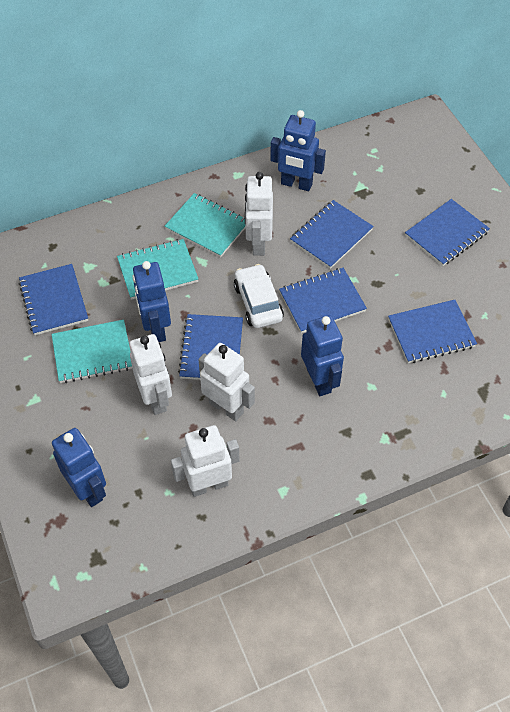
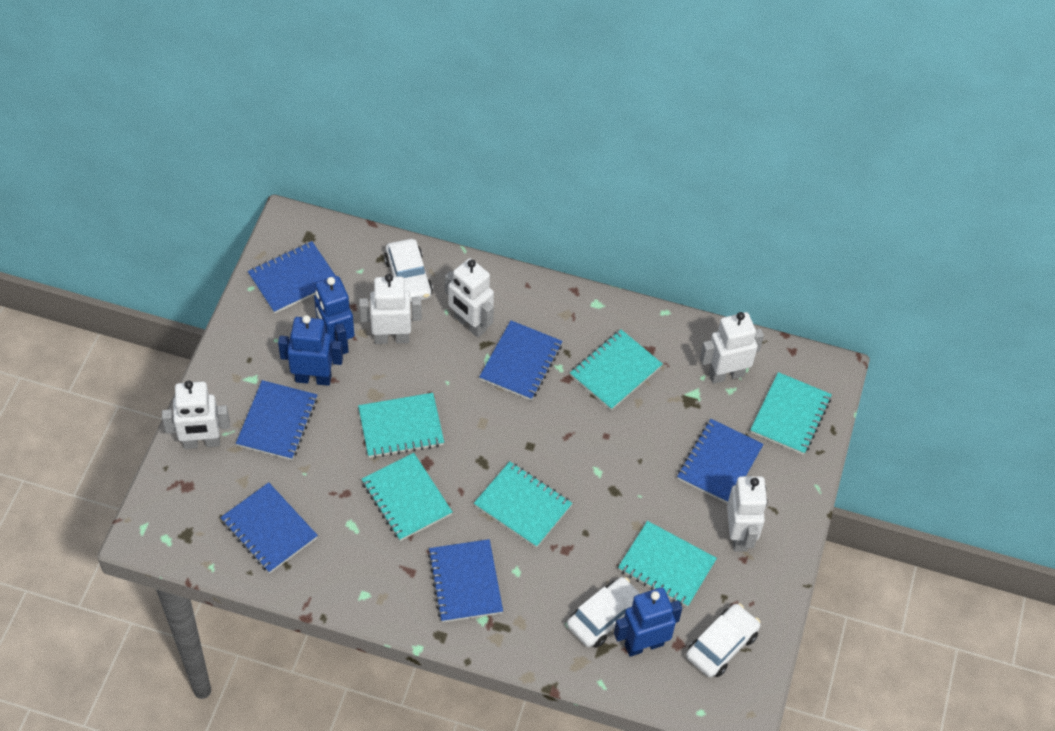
blue robot: [52,428,106,507] [132,261,171,342] [270,110,326,191] [301,315,344,396] = 4 -> [278,315,343,386] [314,276,354,354] [614,587,682,657] = 3
turquoise notebook: [52,320,132,383] [117,239,199,300] [165,193,246,258] = 3 -> [358,393,444,458] [362,453,452,541] [474,461,572,548] [570,329,662,410] [618,521,717,607] [750,372,832,455] = 6
white car: [234,264,284,328] = 1 -> [384,239,433,302] [567,577,642,648] [686,604,760,678] = 3
white robot: [130,334,172,415] [171,425,240,497] [198,343,255,421] [245,172,273,256] = 4 -> [162,380,230,449] [359,274,422,344] [445,258,494,338] [700,312,764,384] [727,476,768,552] = 5

